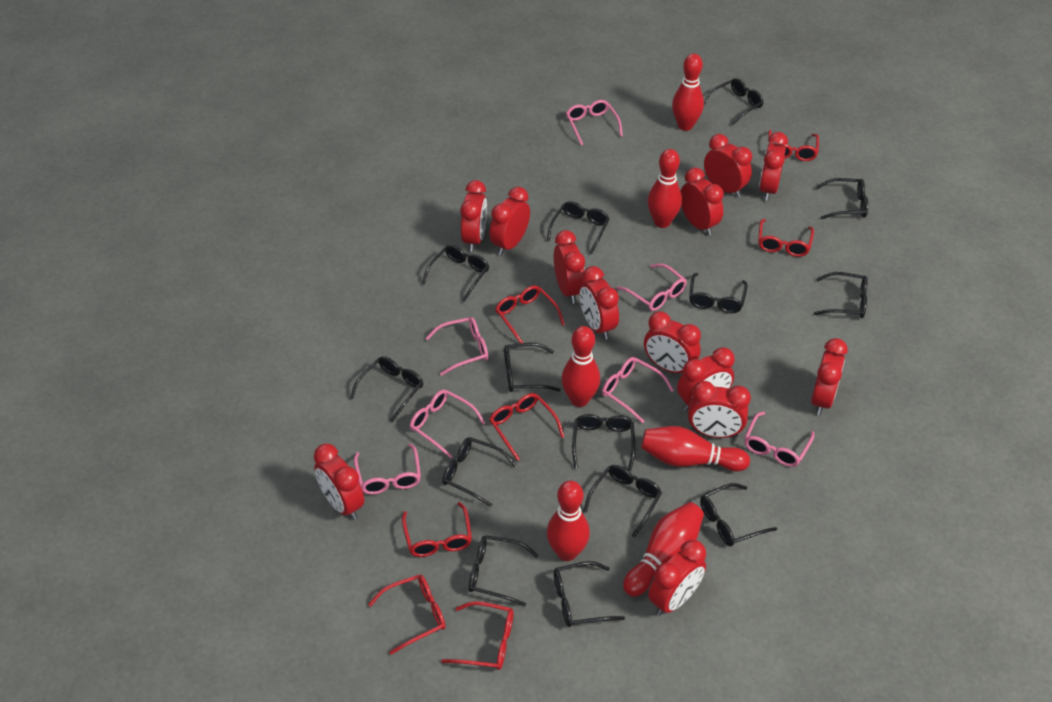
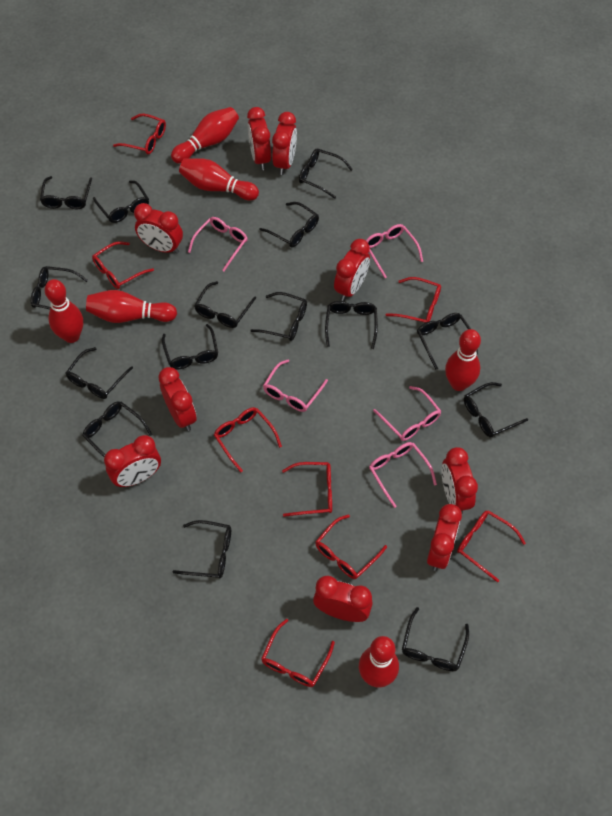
black glasses: [350,356,423,422] [422,245,489,302] [442,437,516,507] [469,535,538,606] [504,343,561,392] [547,201,610,254] [554,561,625,627] [572,414,635,471] [583,465,662,538] [689,273,748,313] [700,483,777,546] [704,78,764,125] [814,272,868,318] [815,178,868,219] = 14 -> [31,266,88,309] [40,176,92,209] [66,347,133,399] [82,401,153,457] [93,180,149,223] [162,324,218,369] [173,520,231,578] [194,281,256,328] [250,292,307,341] [260,202,319,247] [299,149,353,199] [325,301,378,349] [402,607,469,671] [417,313,478,370] [464,382,528,437] = 15
pink glasses: [354,443,421,495] [410,390,485,458] [426,317,488,376] [566,100,623,146] [602,357,674,423] [617,264,687,311] [744,412,815,467] = 7 -> [188,217,248,271] [263,360,328,412] [366,224,423,278] [369,442,437,508] [373,386,441,441] = 5
red clock: [314,444,364,520] [460,180,487,252] [489,187,530,256] [554,230,585,304] [579,266,619,340] [644,311,701,373] [648,540,706,616] [677,347,735,411] [681,167,724,236] [688,381,751,438] [704,134,752,198] [759,132,788,201] [811,338,848,415] = 13 -> [104,435,161,487] [134,203,183,254] [158,367,197,431] [247,107,271,170] [272,112,297,175] [313,576,373,622] [334,239,370,301] [427,504,462,571] [442,447,478,514] = 9
red glasses: [368,575,445,655] [402,502,472,557] [441,601,514,670] [489,393,564,461] [495,285,565,343] [758,219,814,257] [768,130,819,161] = 7 -> [92,241,154,289] [113,113,166,154] [214,407,282,472] [261,619,335,687] [282,462,332,517] [315,514,387,579] [385,277,441,323] [457,510,526,583] = 8

